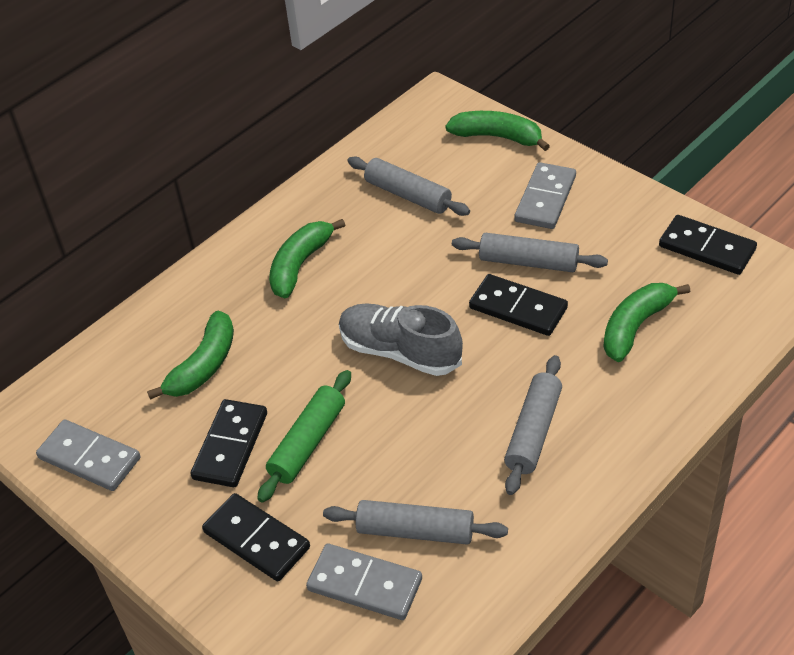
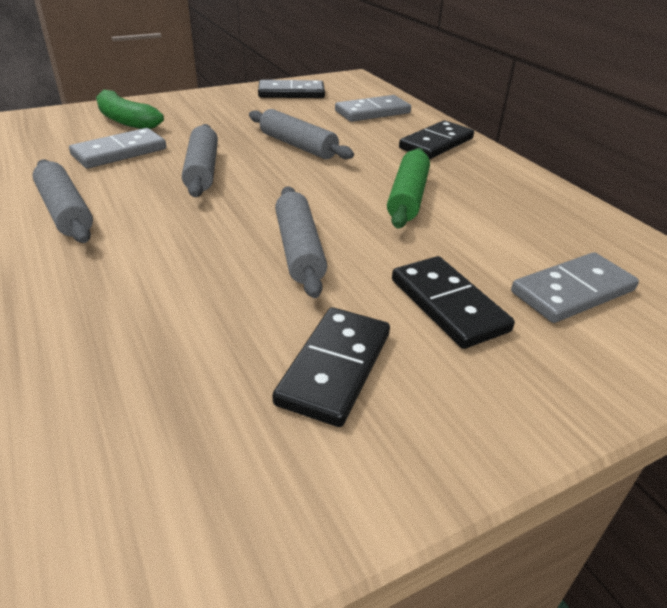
green banana: [147,311,234,400] [269,219,345,298] [446,111,550,151] [603,283,690,362] = 4 -> [96,89,164,129] = 1
grey shoe: [339,303,463,376] = 1 -> none = 0

